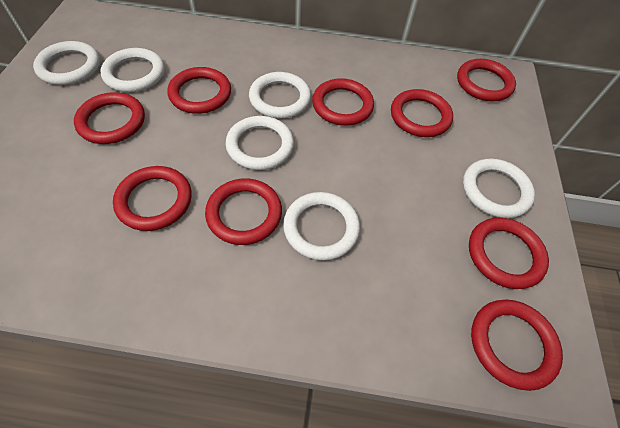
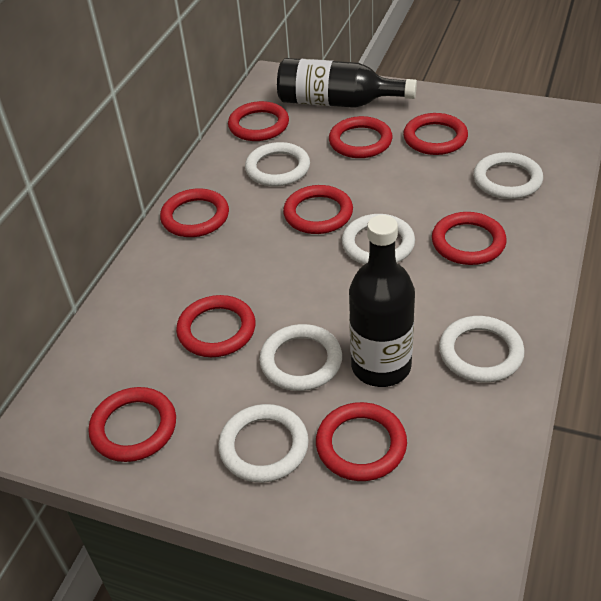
black bottle: none = 0 -> [277,58,417,108] [349,215,415,387] = 2

